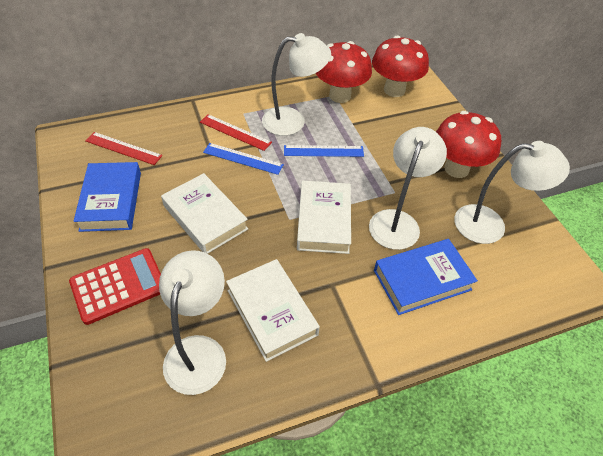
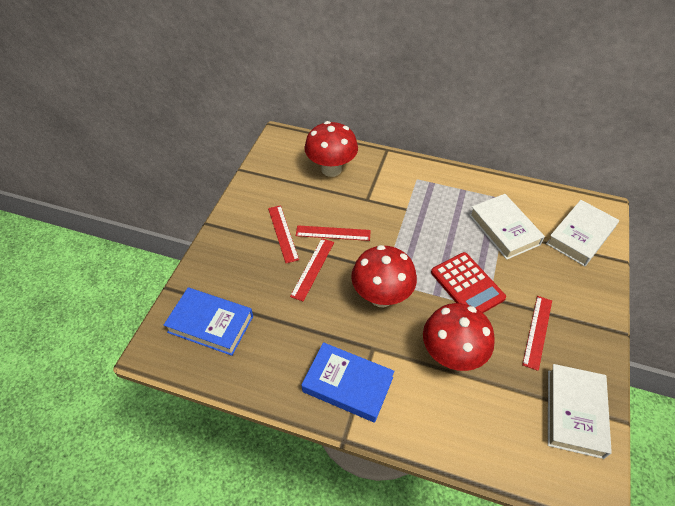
blue ruler: [203,143,284,175] [284,145,364,157] = 2 -> none = 0
red ruler: [85,132,162,165] [200,114,272,151] = 2 -> [268,205,299,263] [290,238,334,301] [296,225,371,241] [522,296,552,371] = 4
white lamp: [159,250,226,395] [262,33,331,136] [369,127,447,250] [455,141,570,244] = 4 -> none = 0

